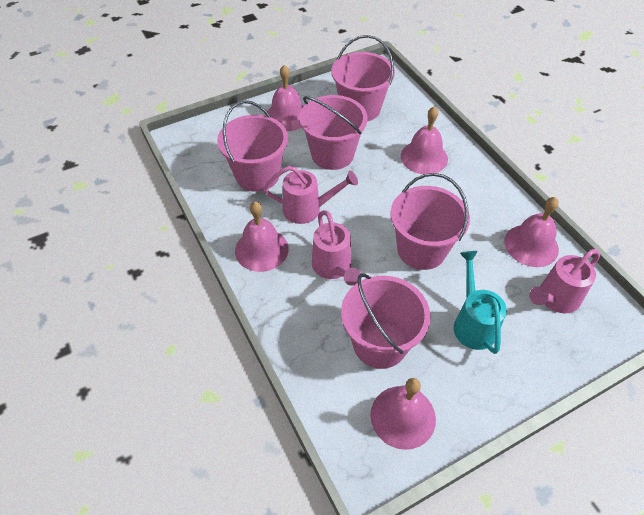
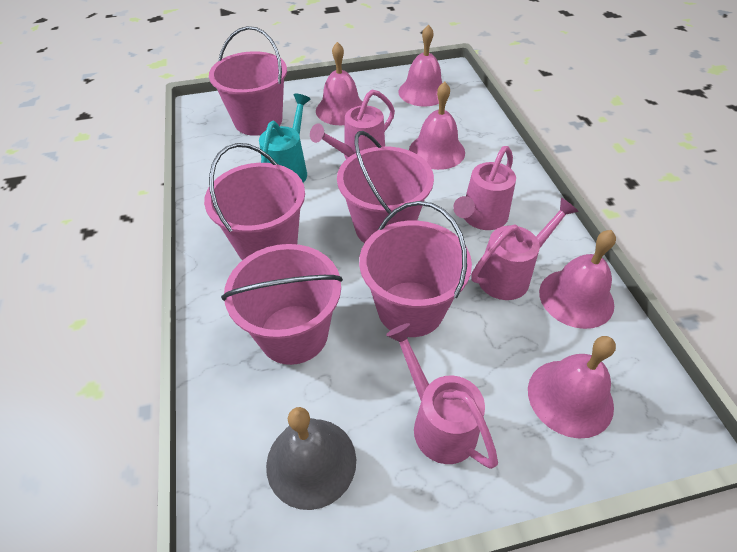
grey bell: none = 0 -> [266,407,356,510] = 1
pink watering can: [264,166,358,224] [312,210,361,286] [529,249,600,313] = 3 -> [310,89,395,159] [386,323,498,469] [453,146,516,230] [471,198,579,300] = 4

